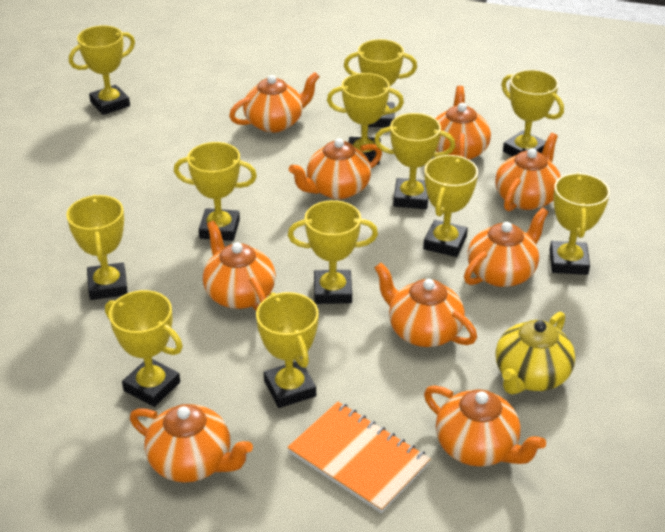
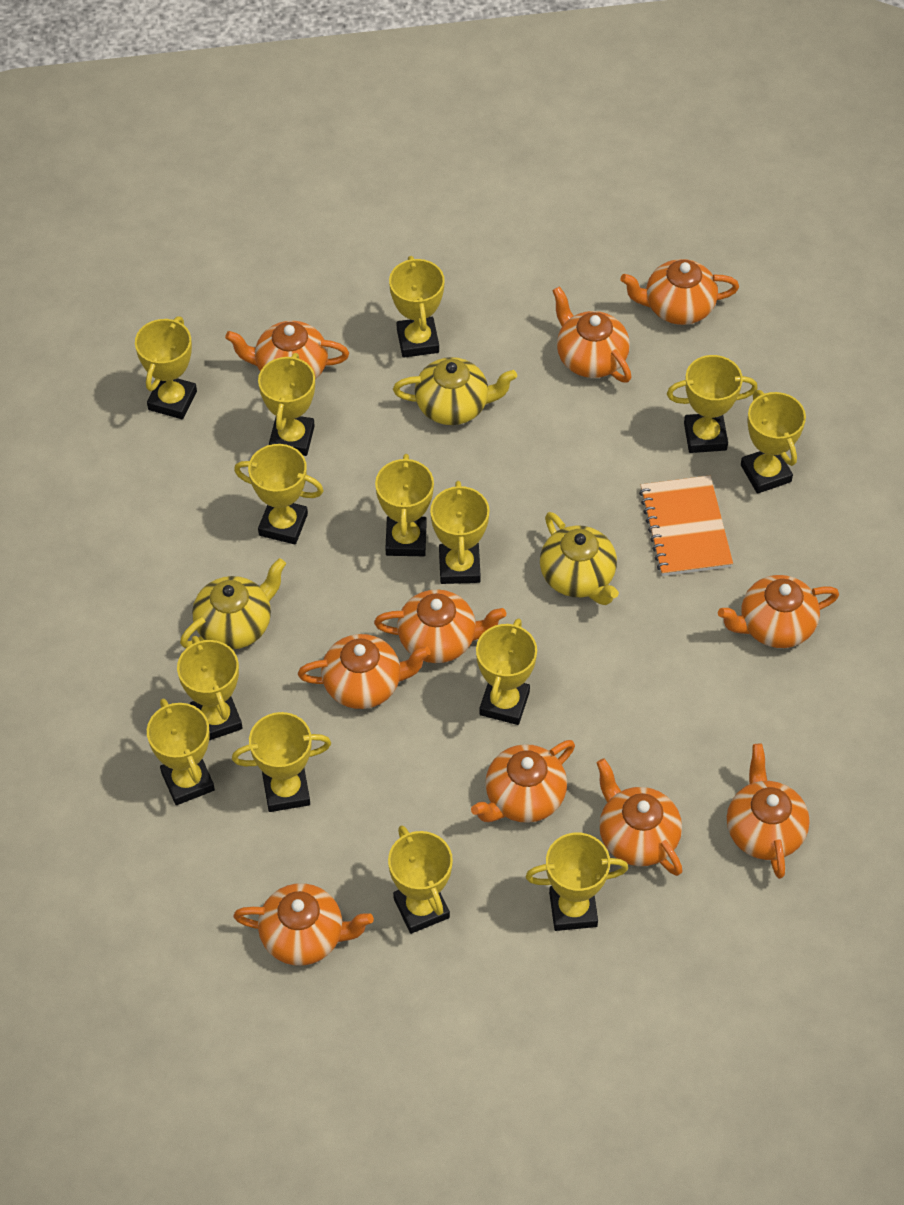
orange teapot: [130,404,253,483] [203,221,276,311] [229,72,320,133] [289,138,382,199] [374,263,477,347] [424,386,546,467] [435,86,491,160] [464,208,549,287] [495,133,561,211] = 9 -> [225,321,349,379] [233,883,374,966] [298,634,431,709] [374,589,506,663] [471,740,575,823] [552,286,631,383] [596,758,683,876] [620,259,739,325] [718,575,839,648] [727,743,810,879] = 10
yellow teapot: [495,312,575,394] = 1 -> [180,558,286,649] [393,357,517,425] [540,512,619,605] = 3
yellow trophy: [66,195,128,300] [69,26,135,115] [105,290,183,407] [174,142,257,241] [256,292,319,408] [288,200,378,304] [327,73,404,165] [344,39,417,127] [374,113,455,209] [423,155,478,257] [501,70,564,156] [550,173,610,275] = 12 -> [135,316,197,419] [147,699,215,805] [177,636,242,740] [232,712,331,812] [234,444,324,545] [258,353,315,456] [375,454,434,556] [388,825,453,934] [389,256,445,358] [430,481,489,584] [476,618,537,725] [525,833,628,931] [667,355,758,453] [741,390,806,494] = 14

